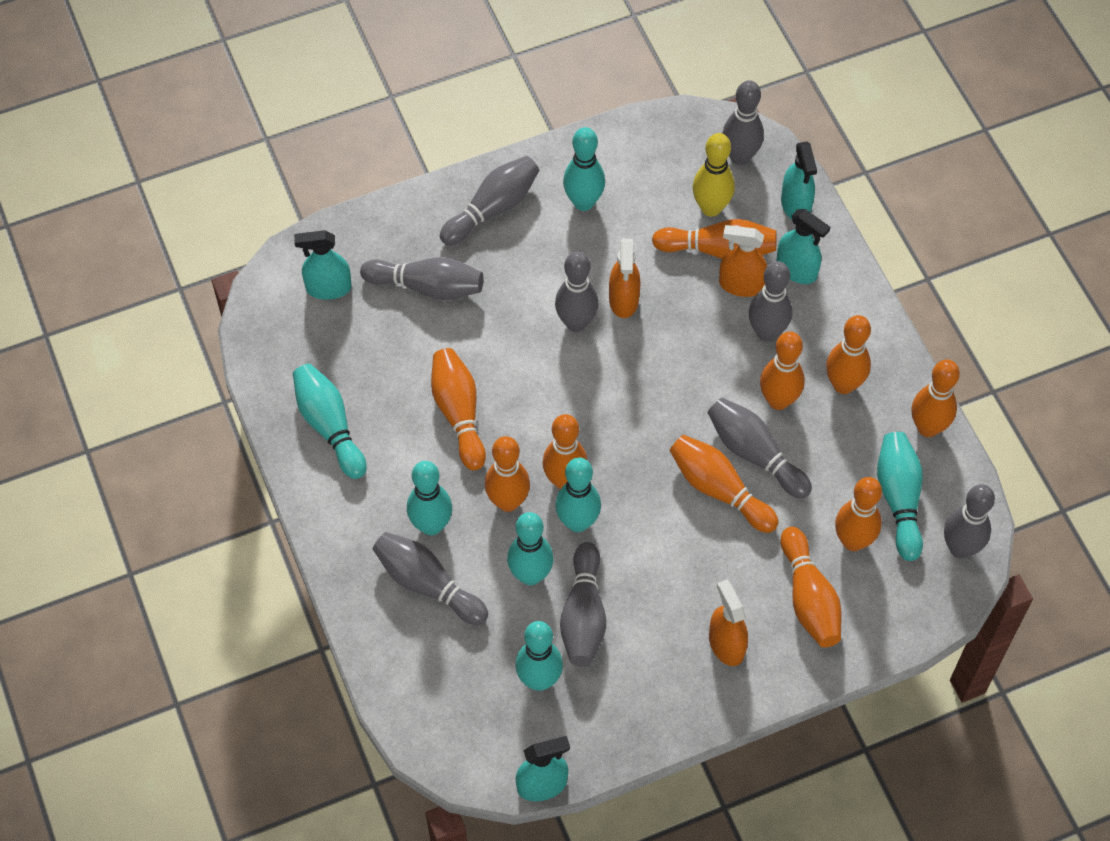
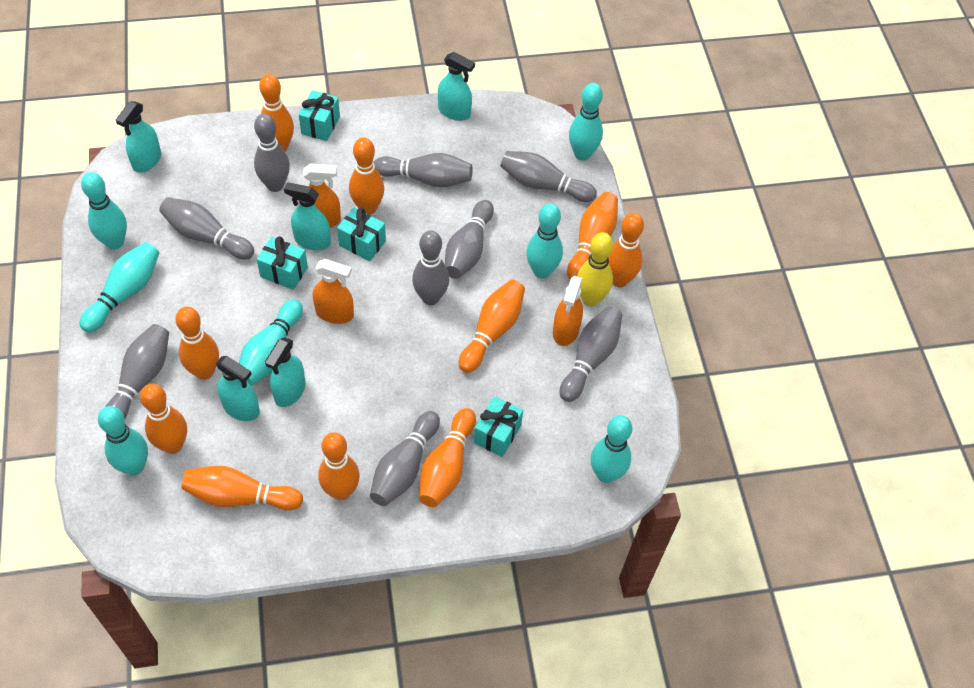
turquoise gift: none = 0 -> [257,236,308,290] [299,90,340,141] [337,208,386,261] [474,396,523,457] = 4
turquoise spray bottle: [294,230,352,300] [515,736,570,801] [776,209,830,284] [781,142,817,220] = 4 -> [116,101,161,173] [216,356,260,421] [265,337,305,407] [284,182,331,250] [438,52,475,121] = 5

